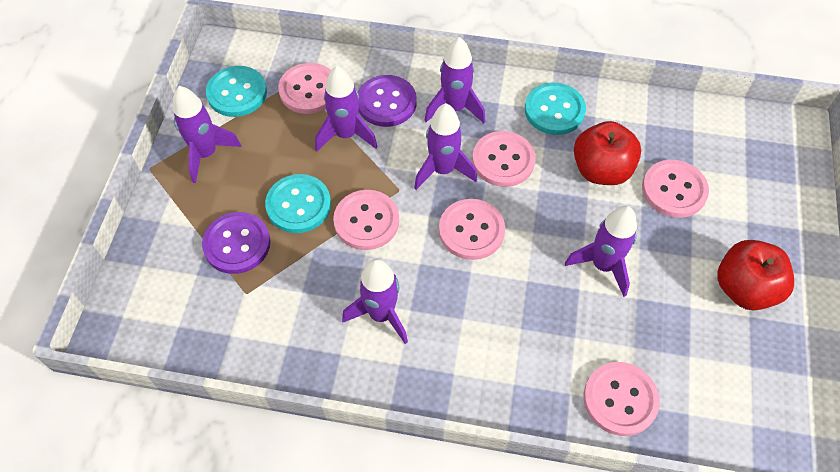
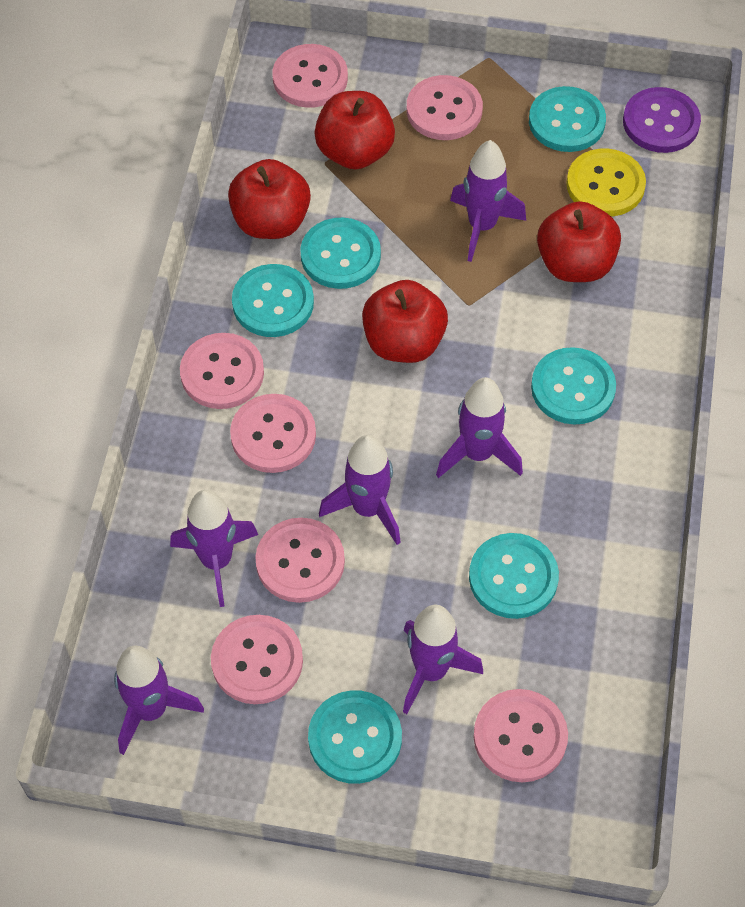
pink button: [278,63,331,114] [333,190,399,250] [439,199,505,260] [472,131,536,187] [584,362,660,436] [642,160,709,218] = 6 -> [180,333,264,409] [211,615,303,704] [230,394,316,473] [255,518,345,603] [273,44,348,108] [406,75,483,140] [473,689,568,782] = 7
purple button: [202,212,271,274] [358,75,417,127] = 2 -> [623,87,701,153] = 1
red apple: [574,121,641,185] [717,240,794,310] = 2 -> [228,159,311,239] [314,91,395,170] [362,280,448,363] [537,201,621,282] = 4
turquoise button: [206,66,267,117] [265,174,331,233] [525,82,586,135] = 3 -> [232,264,314,337] [300,218,381,289] [308,690,402,784] [469,533,559,619] [529,86,606,152] [531,347,616,425] = 6
yellow button: none = 0 -> [566,148,646,216] = 1

